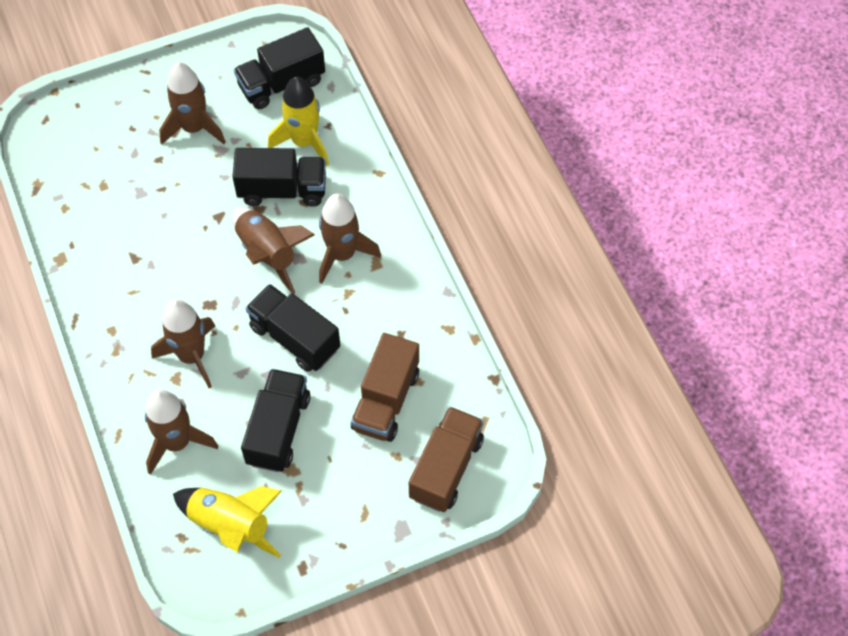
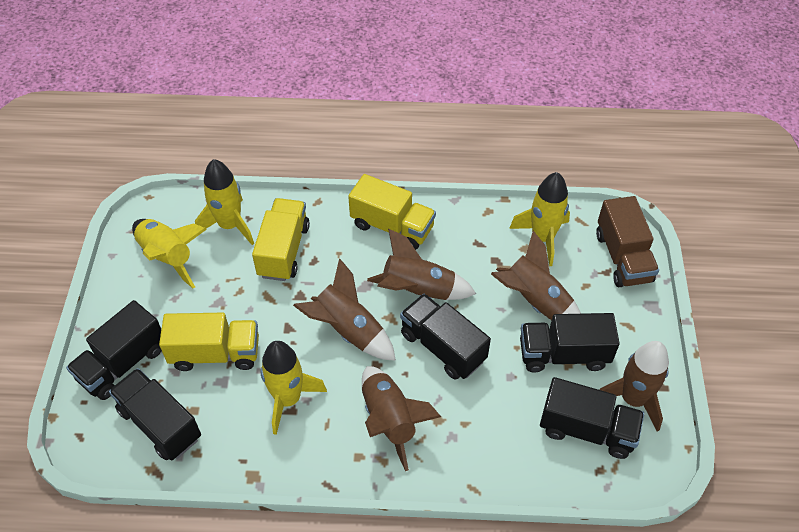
black truck: [232,148,326,207] [234,27,325,109] [241,369,310,472] [245,284,340,372] = 4 -> [66,300,162,400] [109,368,201,460] [400,294,491,379] [520,313,620,373] [540,377,644,459] = 5
brown truck: [351,333,419,442] [409,406,484,512] = 2 -> [596,196,659,287] = 1
yellow rocket: [173,486,282,558] [268,77,329,166] = 2 -> [132,219,207,288] [195,159,254,245] [260,341,327,435] [509,172,570,266] = 4
yellow truck: none = 0 -> [159,313,259,371] [252,198,310,281] [348,174,436,250] = 3

